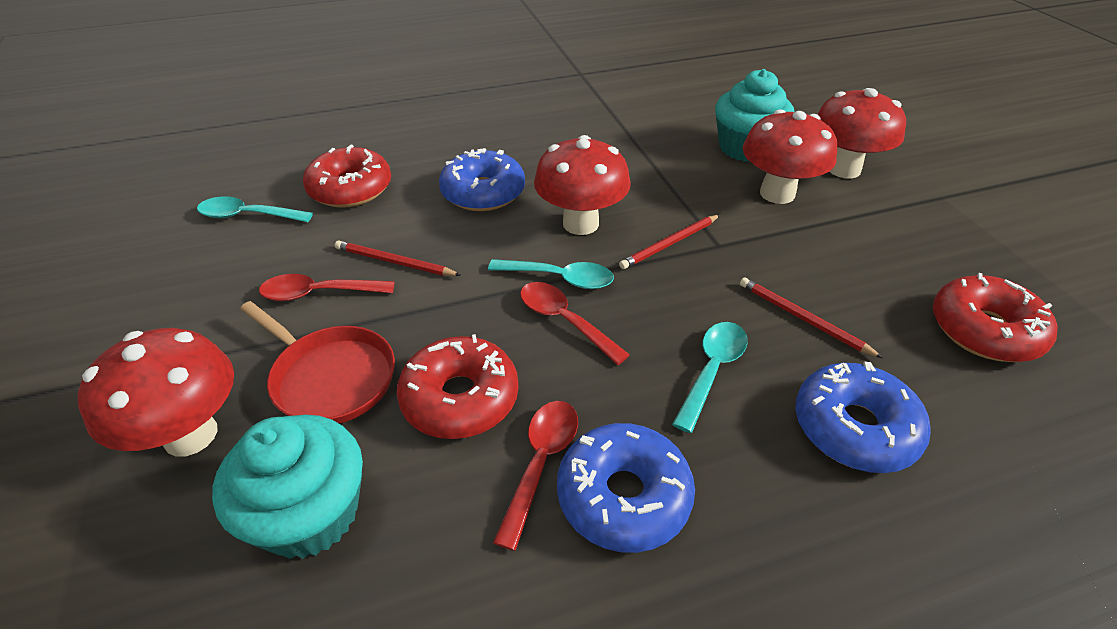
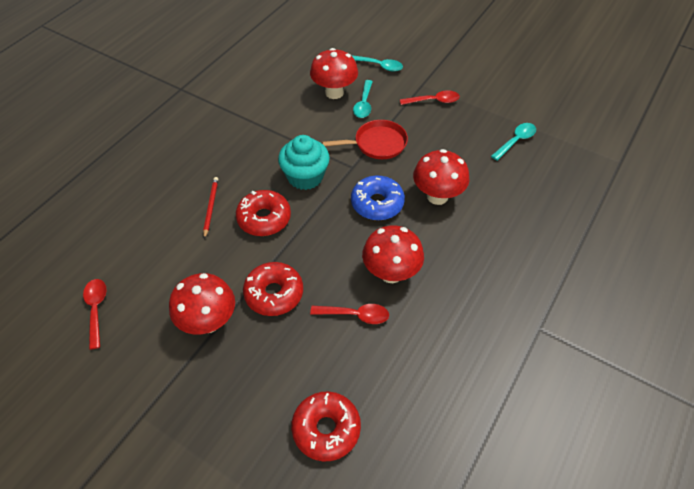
blue donut: [439,148,525,211] [557,423,695,553] [795,361,931,473] = 3 -> [351,176,405,220] = 1
red pencil: [335,240,461,276] [619,215,720,269] [740,278,883,358] = 3 -> [203,177,218,239] = 1
turquoise cupcake: [212,415,363,559] [715,69,795,162] = 2 -> [278,135,330,190] = 1

